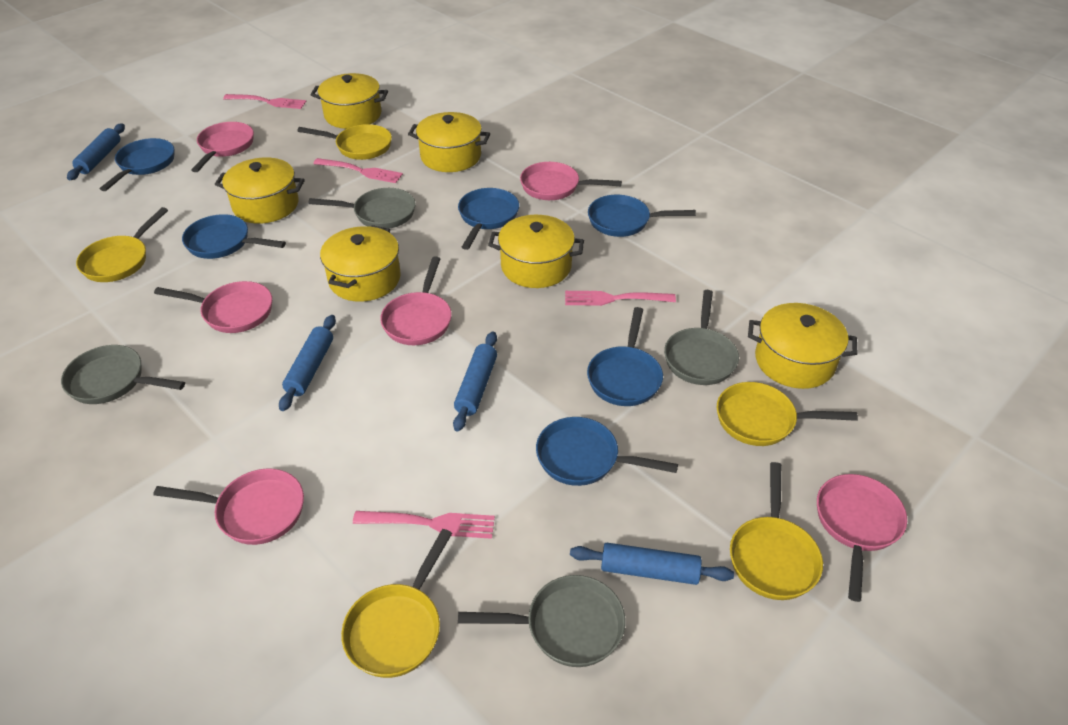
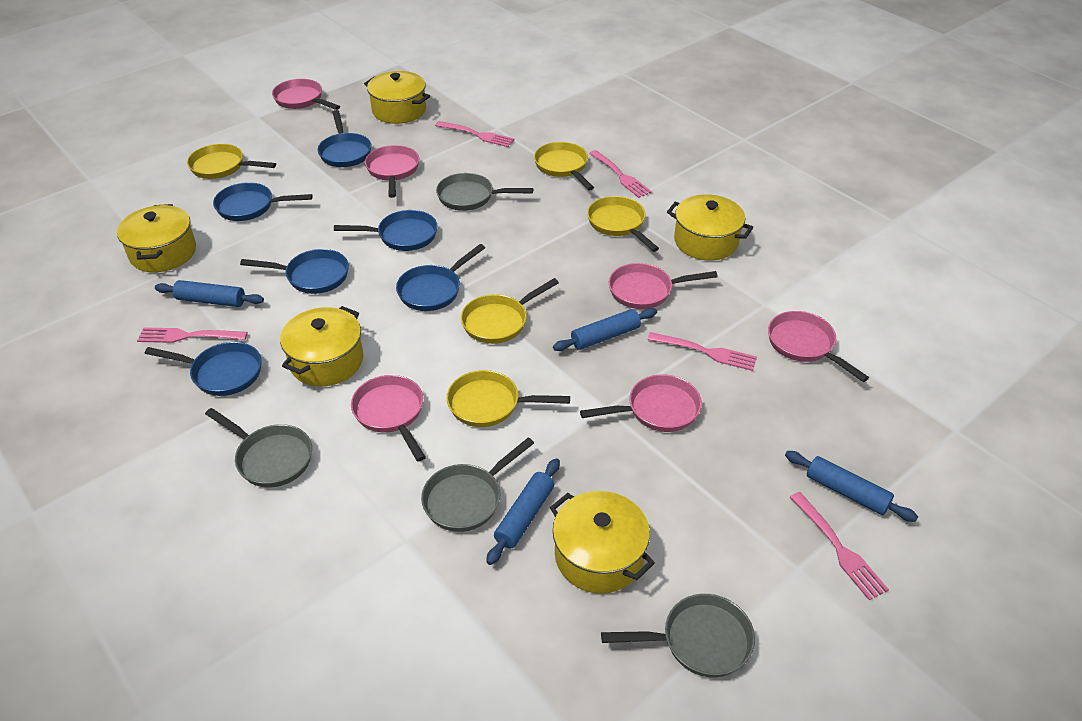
pink fork: [223,94,307,109] [313,158,403,183] [353,511,495,539] [565,291,676,306] = 4 -> [137,327,248,343] [435,121,515,147] [589,150,652,198] [647,332,757,371] [790,492,889,600] = 5
yellow pot: [215,157,305,224] [310,73,388,129] [320,225,401,302] [408,112,490,172] [488,215,584,288] [748,303,858,389] = 6 -> [117,204,196,272] [280,306,363,386] [364,71,430,124] [550,491,655,594] [667,194,753,261] = 5

